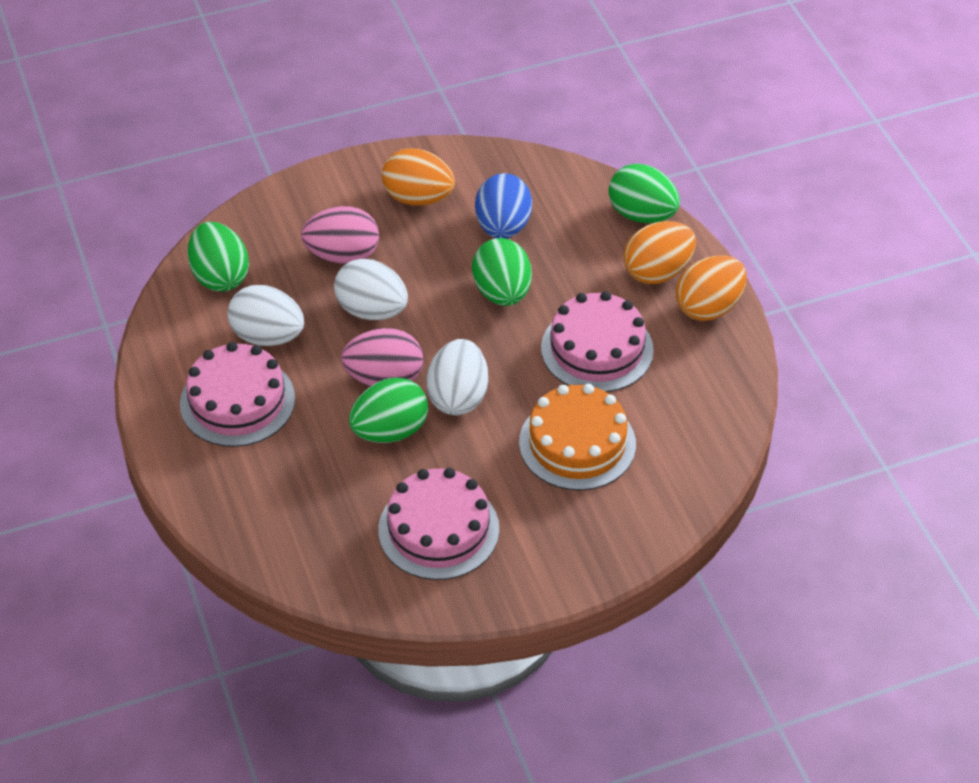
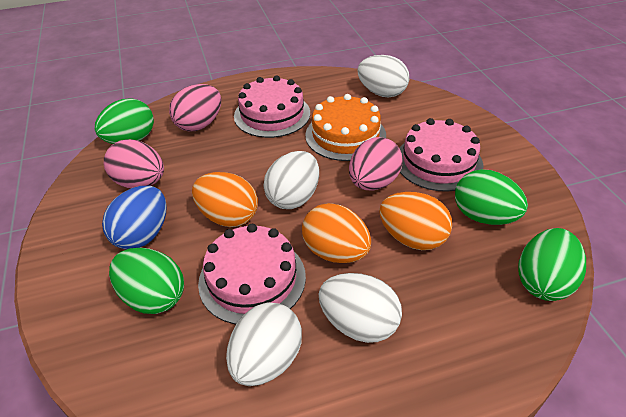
pink egg: [301,206,379,264] [341,328,423,387] = 2 -> [104,139,164,188] [169,84,221,132] [349,137,403,190] = 3
white egg: [227,285,304,346] [334,259,408,320] [426,339,488,415] = 3 -> [226,302,302,386] [263,151,319,209] [319,273,402,343] [357,55,409,98] = 4

